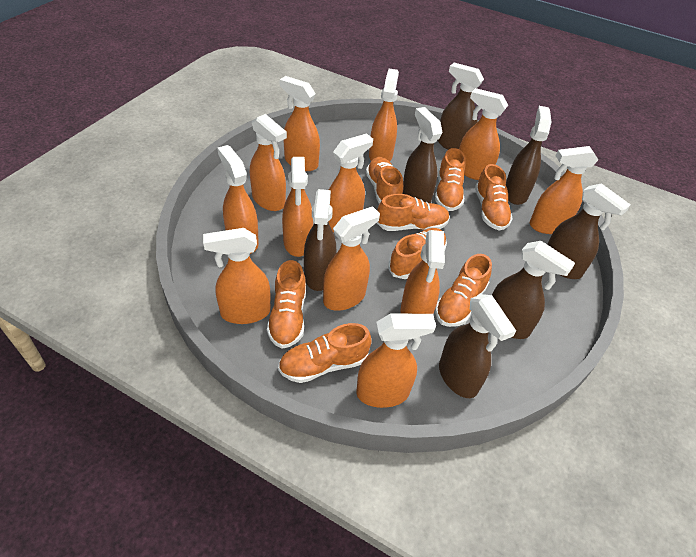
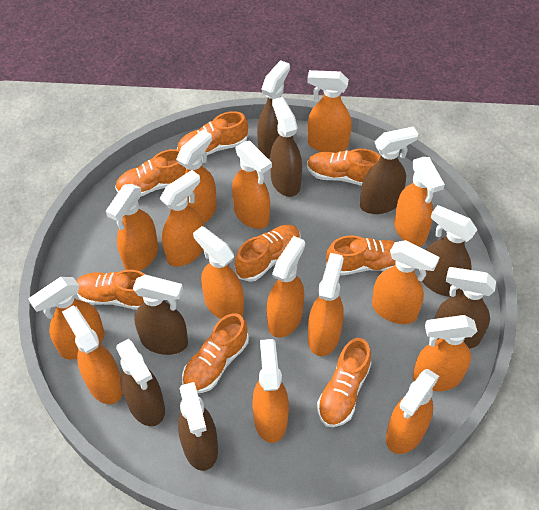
brown spray bottle: [304,189,336,291] [403,107,443,203] [438,63,484,150] [439,294,516,398] [492,241,575,339] [506,106,551,205] [547,183,631,279] = 7 -> [116,339,165,426] [133,274,188,355] [178,382,218,471] [257,60,290,158] [270,97,302,197] [360,126,418,214] [422,205,477,297] [435,267,496,349] = 8
orange spray bottle: [203,228,270,324] [217,145,259,254] [250,114,287,211] [280,76,320,171] [282,157,313,257] [323,206,380,311] [328,133,373,232] [356,313,436,408] [369,69,399,162] [400,230,445,314] [459,88,508,180] [530,146,599,234] = 12 -> [29,277,105,360] [62,305,123,404] [106,184,158,271] [160,170,204,267] [176,130,217,223] [193,226,244,319] [232,141,272,229] [252,339,289,443] [266,236,305,337] [307,70,352,153] [308,253,344,356] [372,240,440,324] [386,369,439,454] [394,157,445,246] [413,315,477,391] = 15

